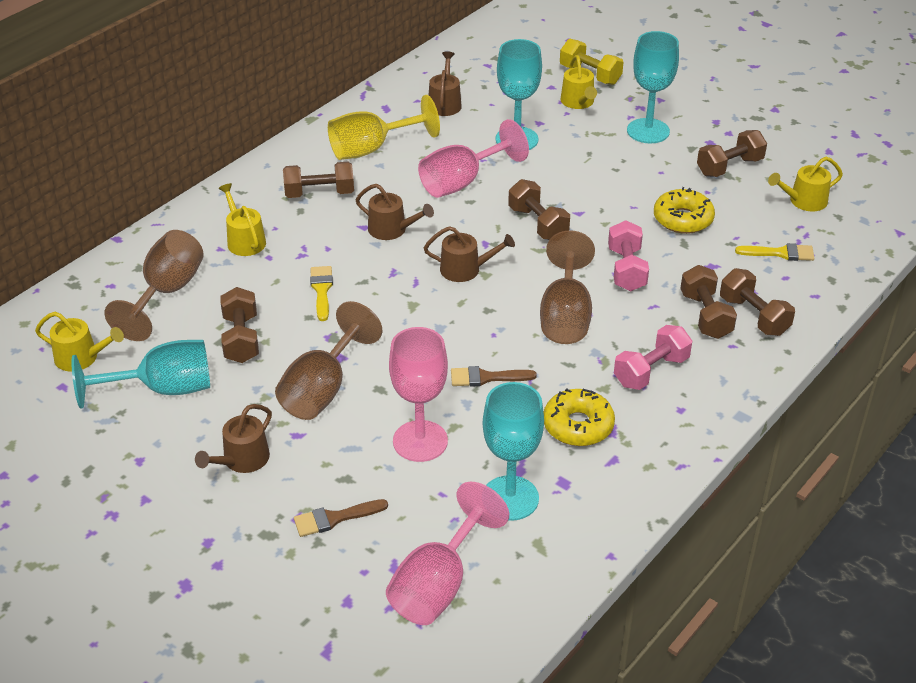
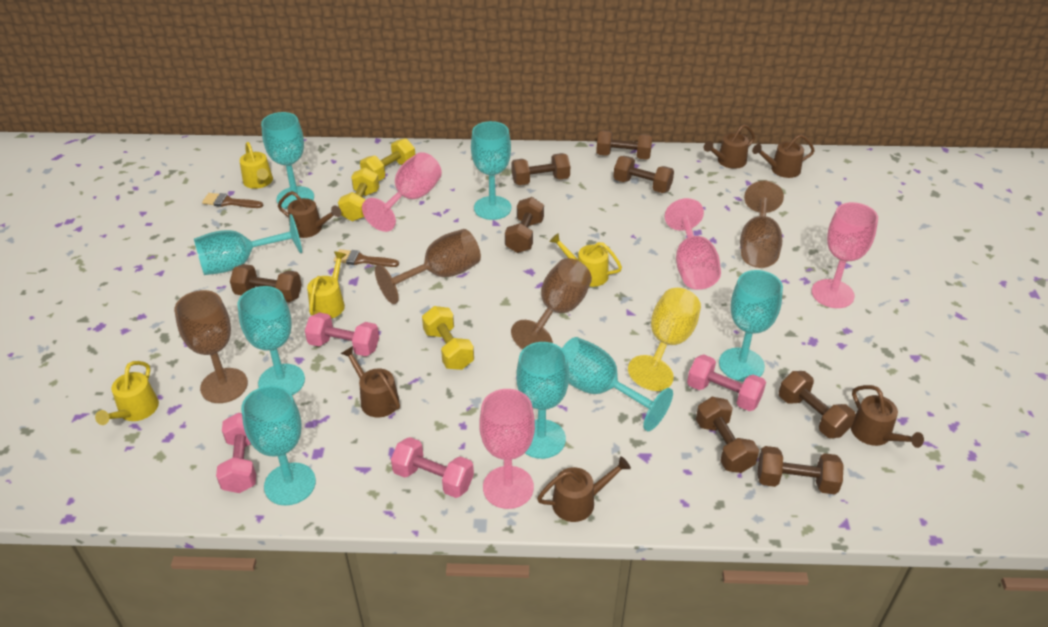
brown dumbbell: [220,287,259,363] [283,162,354,198] [508,179,570,240] [680,265,737,339] [697,130,767,177] [720,268,795,336] = 6 -> [230,264,302,302] [505,197,544,253] [511,153,570,185] [596,130,653,160] [613,156,674,193] [696,397,759,473] [758,446,844,494] [779,371,856,438] = 8
brown goblet: [104,230,204,341] [275,301,382,420] [540,230,595,344] = 3 -> [174,290,248,403] [375,229,481,304] [511,258,592,350] [740,181,784,268] = 4
brown watering can: [195,404,272,473] [356,184,434,240] [424,226,515,282] [429,51,462,116] = 4 -> [278,191,341,238] [341,346,400,417] [537,456,631,522] [704,124,755,169] [752,134,815,178] [851,385,924,448] = 6
pink dumbbell: [608,220,649,291] [614,325,692,390] = 2 -> [216,413,256,493] [305,312,379,356] [391,437,474,498] [687,354,766,411] = 4
pink goblet: [386,482,509,625] [389,327,448,462] [418,119,529,198] = 3 -> [362,152,442,232] [479,389,535,509] [665,198,721,290] [812,202,878,308] = 4
turquoise goblet: [71,340,210,409] [483,382,544,521] [496,39,542,150] [627,31,679,144] = 4 -> [194,214,302,275] [237,286,305,395] [241,385,316,506] [261,112,314,209] [471,121,511,220] [516,342,569,459] [562,337,673,431] [719,270,783,382] = 8
yellow brush: [310,266,333,321] [735,243,815,261] = 2 -> none = 0
yellow donut: [544,388,615,446] [654,187,715,234] = 2 -> none = 0
yellow dumbbell: [560,39,624,85] = 1 -> [338,167,379,221] [360,138,415,181] [422,306,474,370] = 3

